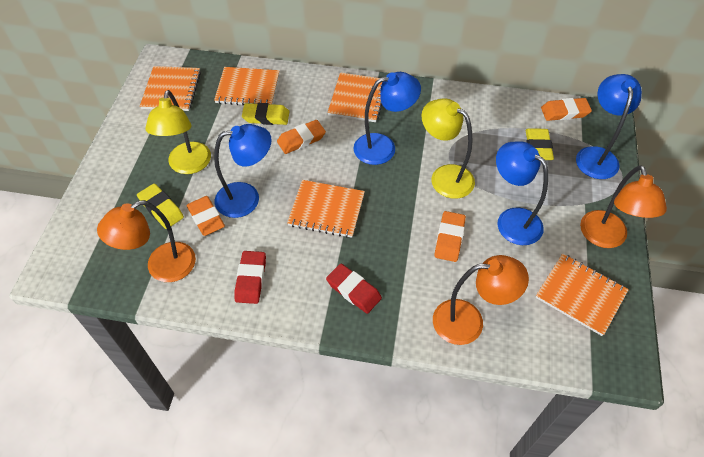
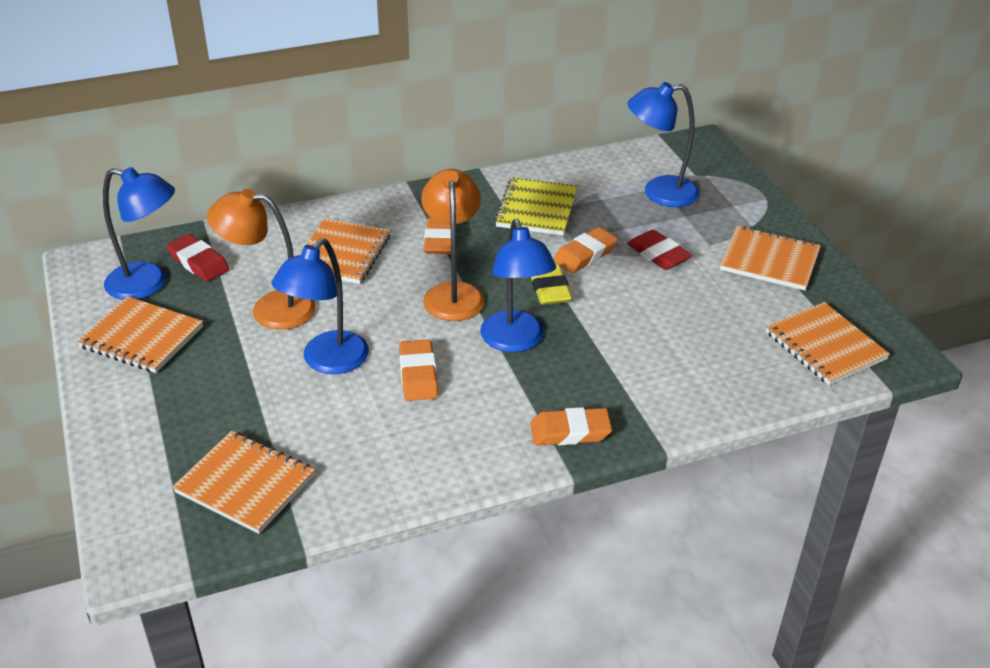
orange lamp: [97,200,196,282] [433,255,529,345] [580,165,667,248] = 3 -> [207,189,316,330] [421,169,485,321] = 2
yellow eraser: [137,183,184,229] [242,103,289,125] [526,128,554,160] = 3 -> [531,263,572,305] = 1
yellow lamp: [145,90,211,174] [421,98,475,199] = 2 -> none = 0
yellow notebook: none = 0 -> [494,177,578,235] = 1

